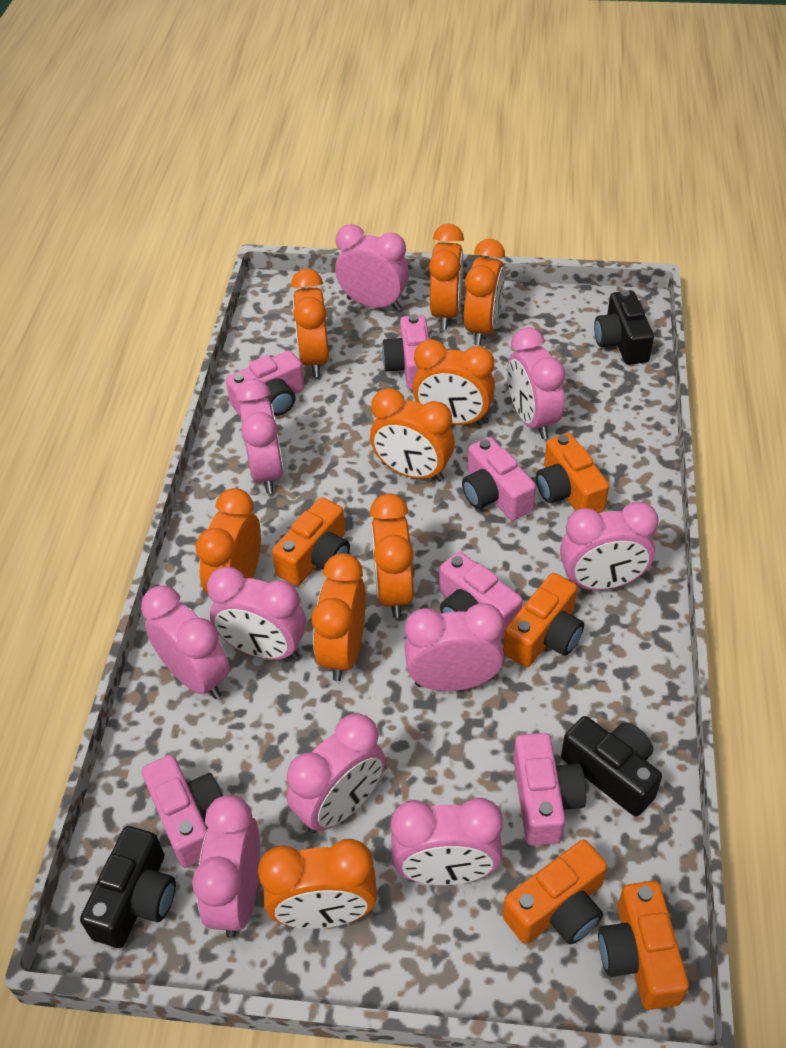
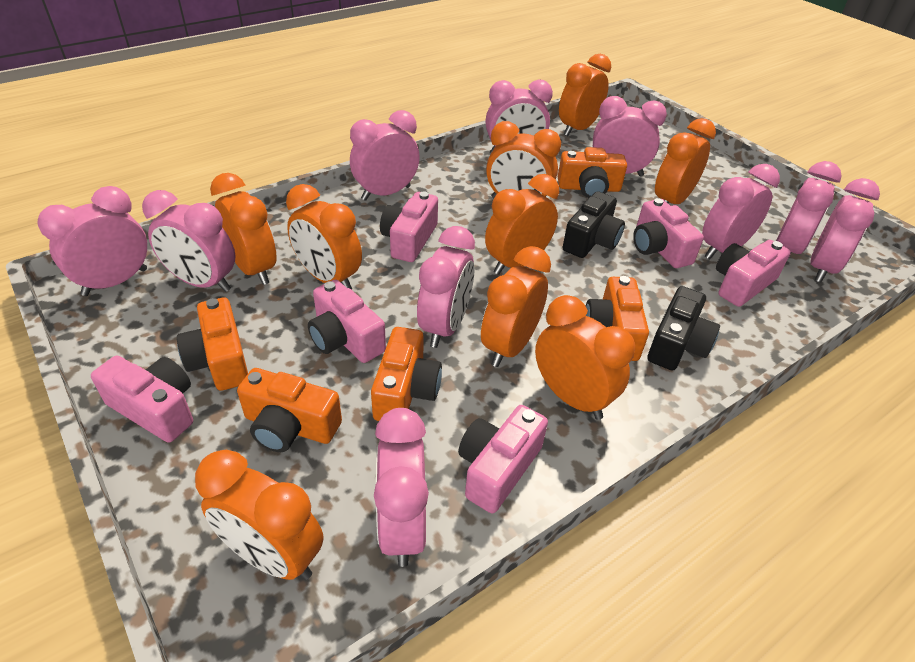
black camera: [80,826,176,948] [561,716,662,817] [594,290,654,365] = 3 -> [563,191,625,258] [648,286,720,371] = 2

